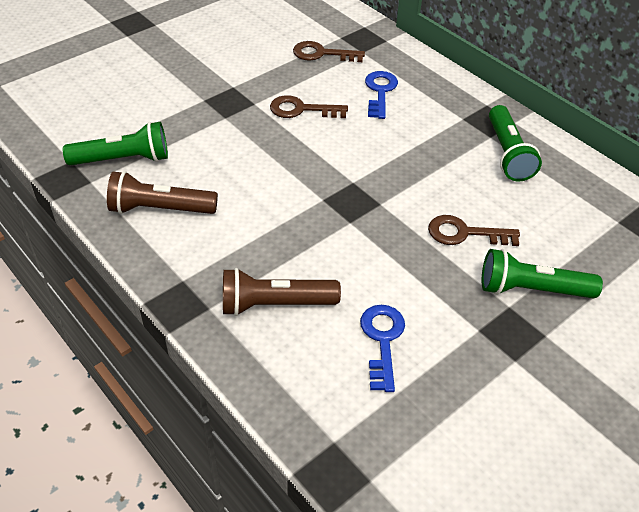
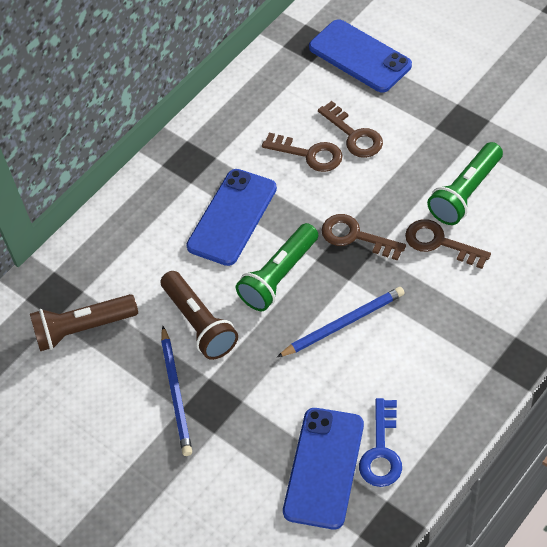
blue key: [360,305,405,392] [365,71,398,119] = 2 -> [359,398,402,487] = 1
blue pencil: none = 0 -> [161,326,192,456] [277,287,405,357] = 2
blue phone: none = 0 -> [186,169,277,266] [283,408,364,530] [309,19,412,92] = 3
brown key: [270,95,348,118] [293,41,365,62] [428,215,520,246] = 3 -> [262,133,343,172] [318,101,383,158] [321,214,406,261] [405,219,491,269] = 4
green flashlight: [63,122,168,166] [482,249,603,299] [489,105,542,182] = 3 -> [236,223,318,311] [427,142,503,225] = 2

